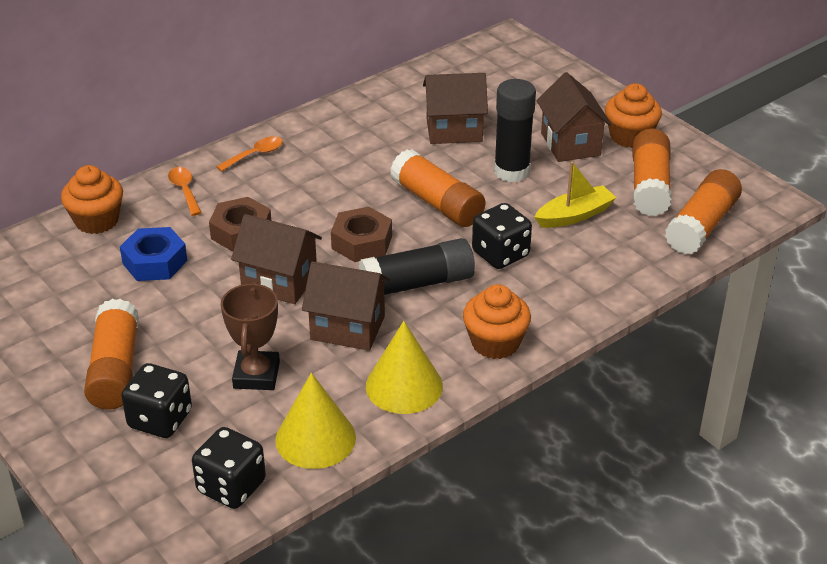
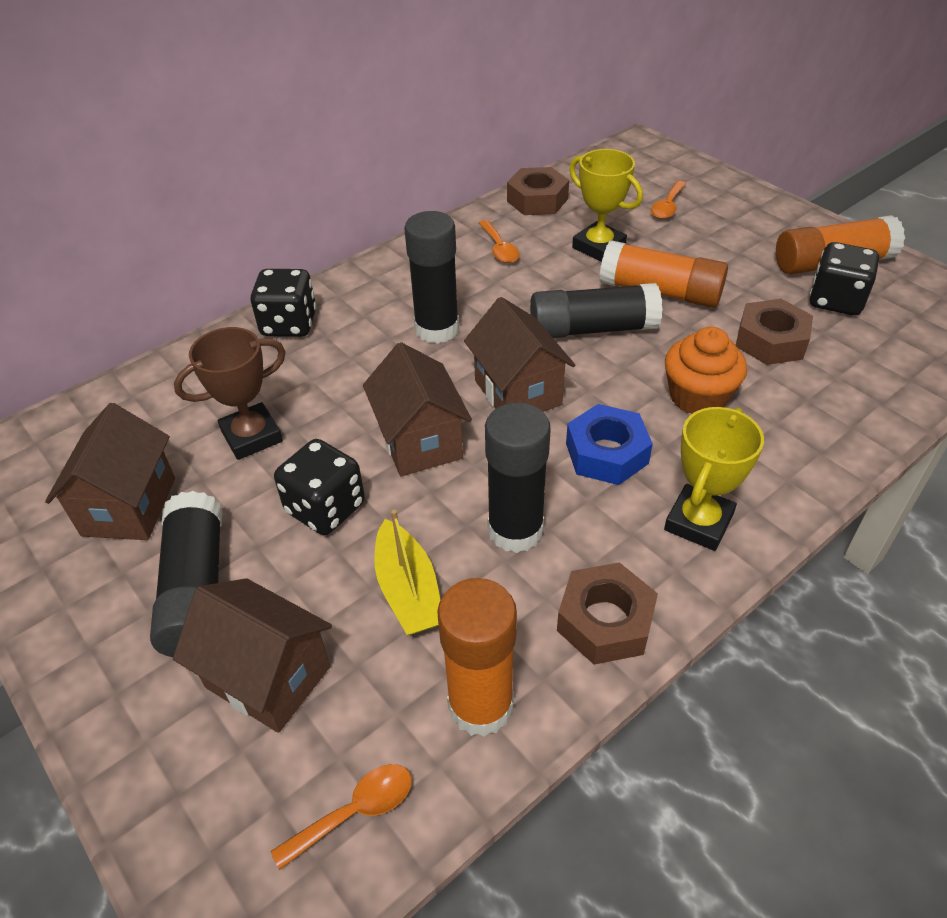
black glue stick: [359,238,475,295] [494,79,536,182] = 2 -> [150,491,222,657] [404,211,459,344] [485,402,551,553] [530,283,663,338] = 4
brown nut: [209,197,271,252] [331,207,392,262] = 2 -> [507,167,569,215] [557,562,658,665] [736,299,813,365] = 3
orange cupcake: [61,165,123,234] [463,284,531,359] [605,83,662,148] = 3 -> [665,327,747,414] = 1
orange glue stick: [84,299,139,410] [390,149,485,227] [633,128,672,216] [665,169,742,254] = 4 -> [437,578,517,737] [599,240,728,308] [776,215,905,274] = 3
orange spoon: [168,167,202,216] [216,136,283,172] = 2 -> [271,764,412,870] [479,220,520,263] [651,181,686,219] = 3
yellow cone: [275,373,356,469] [366,321,443,414] = 2 -> none = 0
yellow trophy: none = 0 -> [569,149,643,262] [664,407,764,551] = 2

